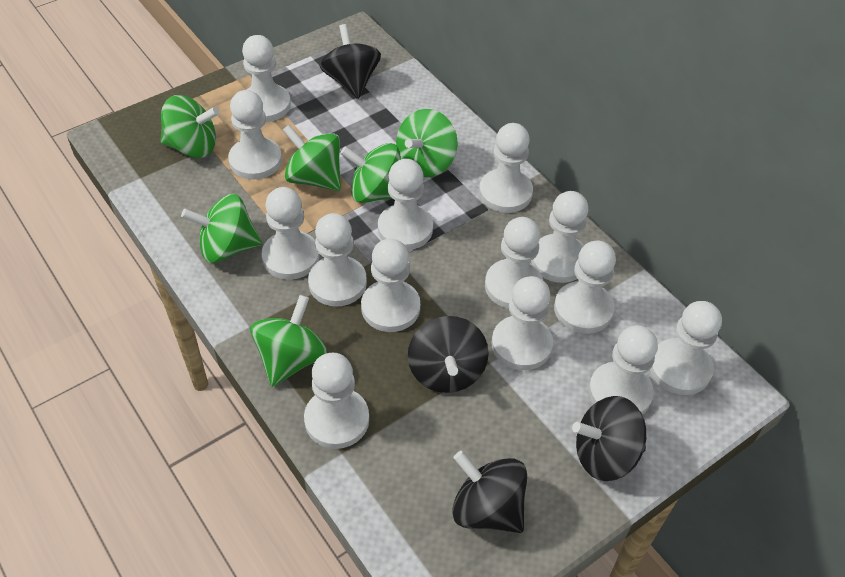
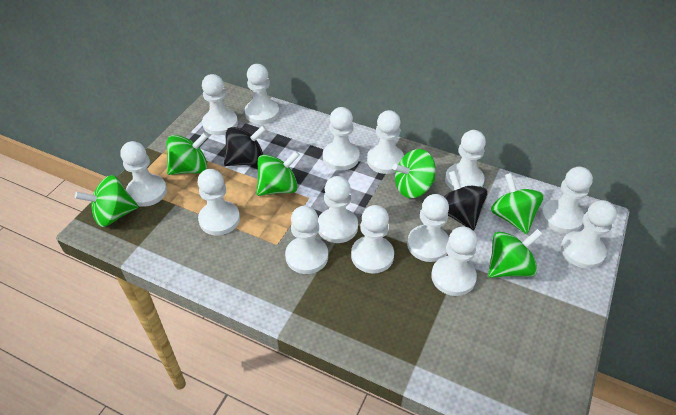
black spinning top: [320,24,381,99] [408,316,489,393] [452,451,527,533] [572,396,646,481] = 4 -> [224,125,267,166] [444,171,488,231] = 2

